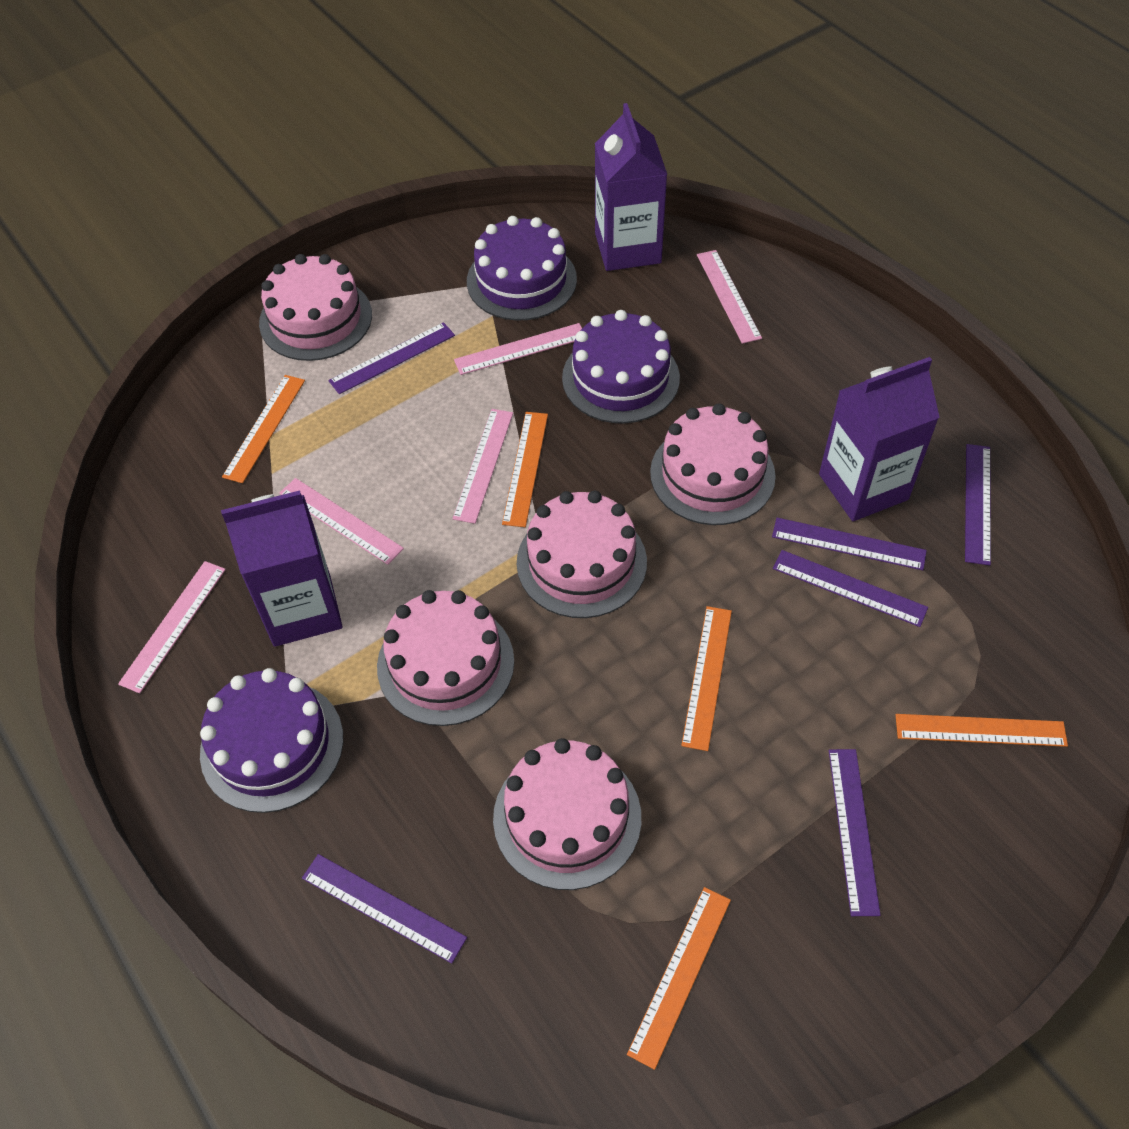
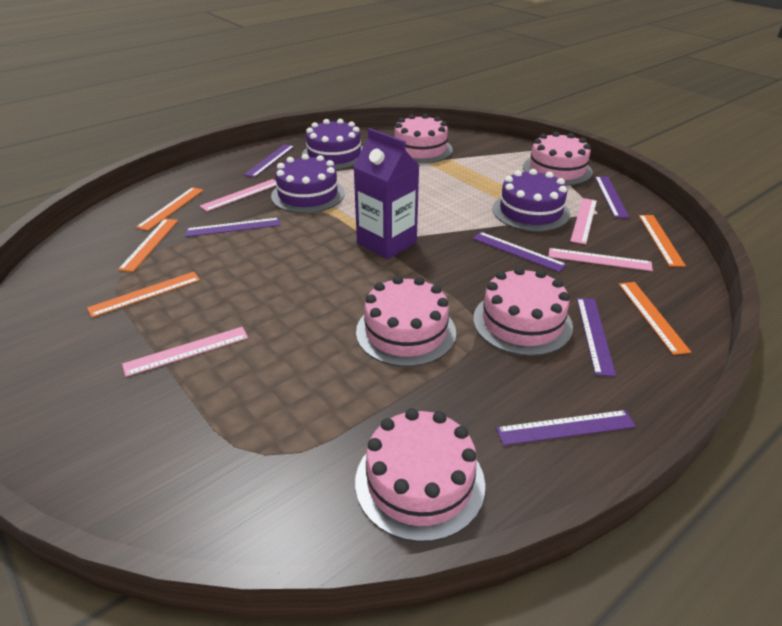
pink ruler: [118,561,226,693] [279,478,404,565] [452,409,513,524] [454,323,582,375] [697,250,762,344] = 5 -> [122,327,248,377] [200,179,276,211] [549,248,653,271] [570,198,597,244] = 4
purple carton: [221,490,342,647] [595,103,667,271] [819,357,940,521] = 3 -> [353,128,419,259] = 1

